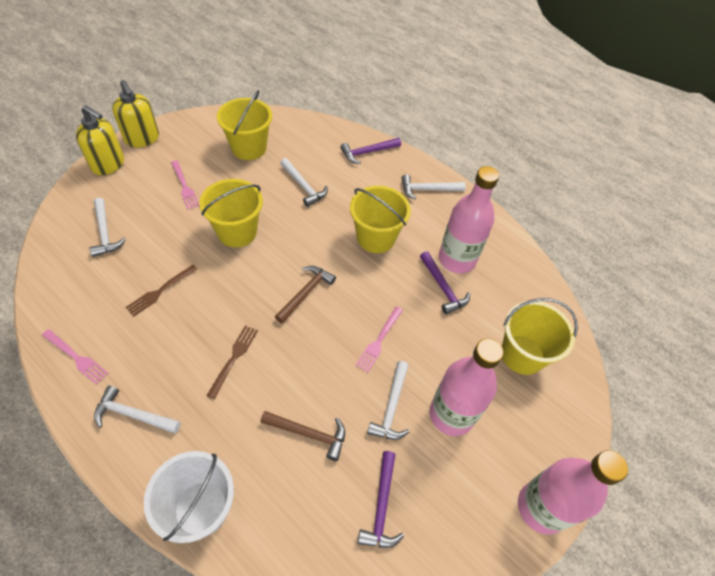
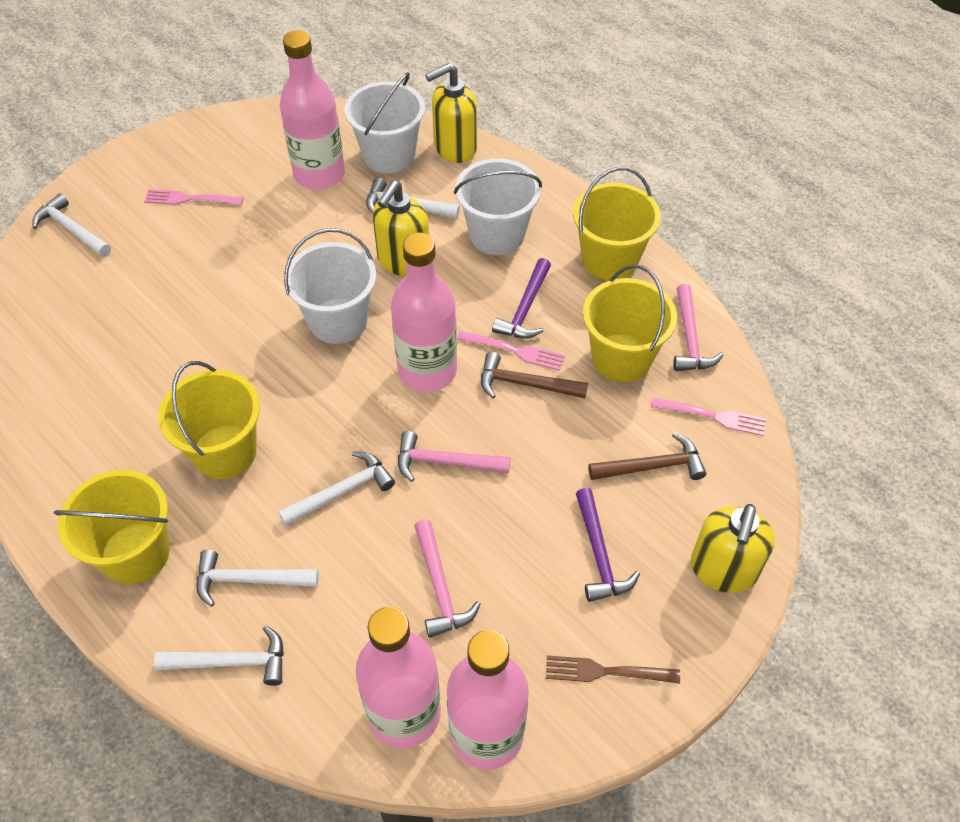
brown fork: [125,265,198,317] [207,325,258,399] = 2 -> [546,655,680,684] = 1
pink bottle: [429,338,503,436] [439,166,499,274] [518,450,628,535] = 3 -> [280,30,345,190] [356,607,441,748] [391,233,457,392] [447,630,529,770] = 4
pink hammer: none = 0 -> [398,431,511,482] [414,520,480,638] [673,284,724,371] = 3
purple hammer: [340,138,401,164] [358,451,404,548] [420,251,470,315] = 3 -> [492,258,551,339] [576,488,640,602] = 2
white bucket: [144,451,234,543] = 1 -> [284,228,376,344] [344,72,425,174] [454,159,542,255] = 3
yellow soap dispenser: [76,105,124,175] [112,80,159,148] = 2 -> [373,181,429,276] [425,63,477,163] [691,504,775,593] = 3

